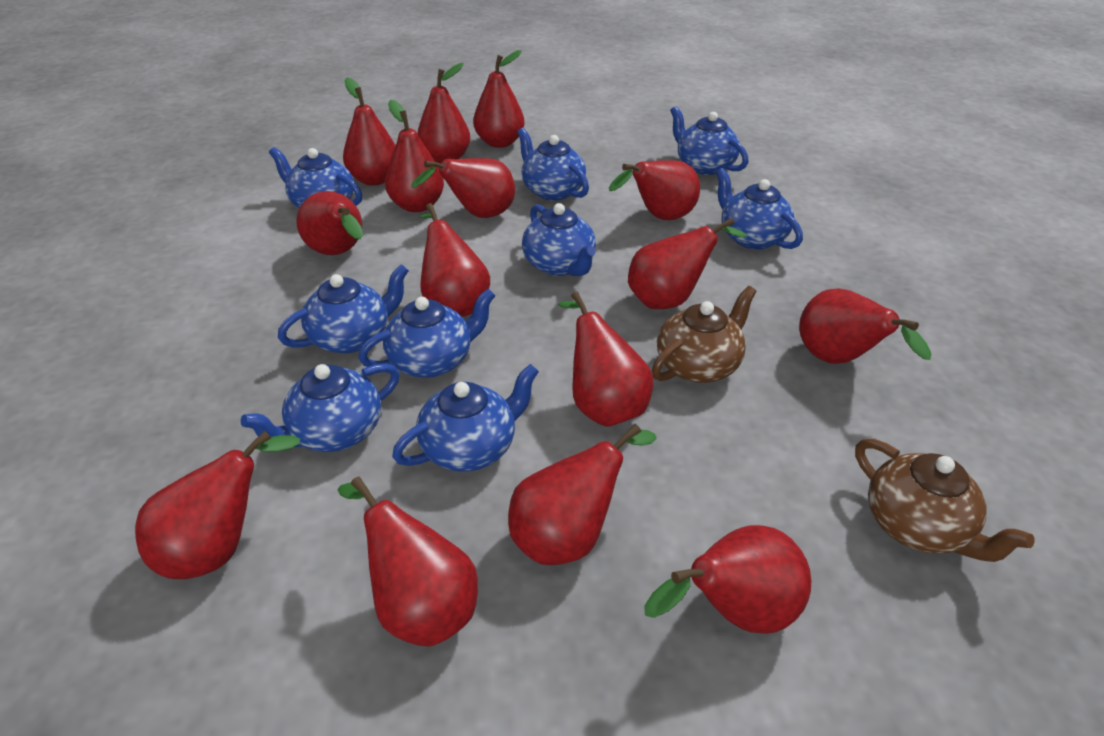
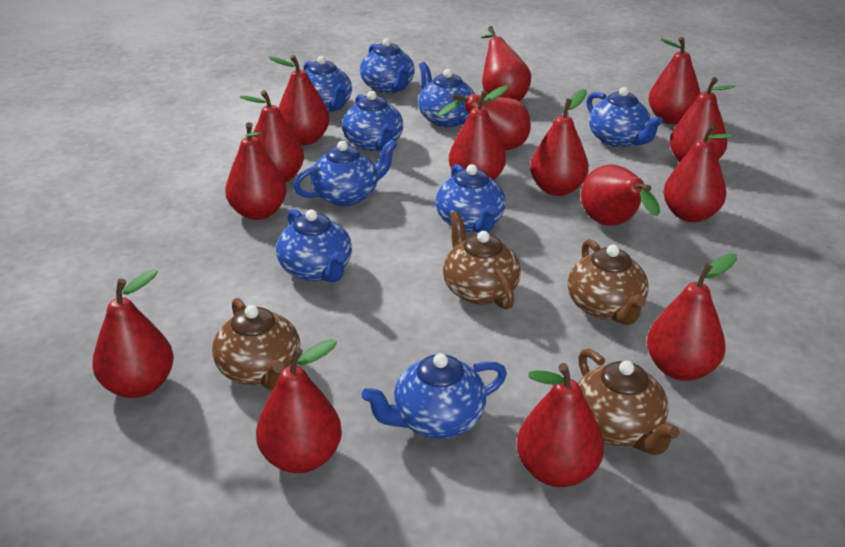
brown teapot: [652,286,757,383] [855,439,1035,562] = 2 -> [212,298,300,390] [443,211,521,310] [568,239,649,325] [578,349,680,455] = 4

